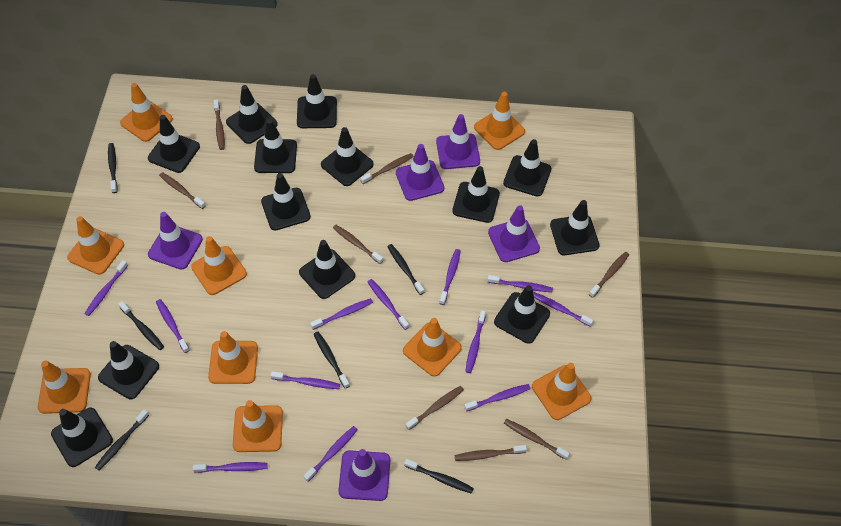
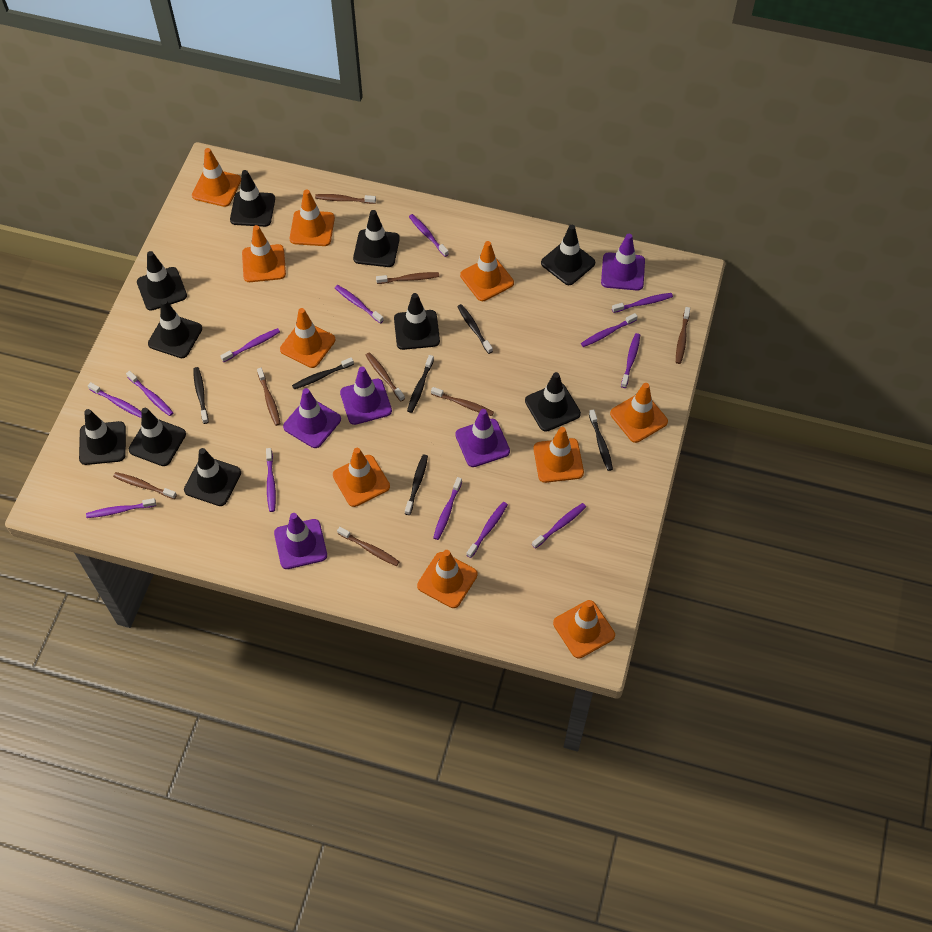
black traffic cone: [51,407,113,467] [98,341,159,399] [148,115,200,173] [226,85,277,144] [254,119,297,173] [261,173,311,230] [297,74,337,128] [299,240,355,299] [321,127,374,186] [452,166,500,223] [494,285,550,344] [503,139,551,197] [550,200,600,255] = 13 -> [79,409,126,465] [129,408,186,466] [137,251,187,311] [148,299,202,358] [184,448,241,506] [230,170,275,227] [353,210,400,267] [394,293,440,350] [525,372,581,432] [541,225,595,285] = 10
orange traffic cone: [38,361,91,414] [67,216,124,275] [120,83,173,142] [191,236,247,295] [208,331,258,384] [233,400,283,452] [403,318,462,377] [474,92,525,150] [532,363,592,420] = 9 -> [192,148,241,207] [242,225,286,282] [280,308,335,368] [290,189,335,246] [333,448,390,507] [417,550,478,608] [460,241,514,301] [534,427,584,483] [553,600,615,659] [610,383,668,443] = 10
purple toothbrush: [84,260,128,316] [156,299,190,353] [193,462,268,473] [270,371,340,389] [303,426,358,482] [310,298,373,330] [367,279,409,330] [439,249,461,305] [464,384,530,412] [465,310,486,373] [487,275,553,292] [533,292,593,326] = 12 -> [86,498,156,518] [88,382,142,418] [126,371,173,416] [220,328,280,362] [266,448,276,512] [335,285,384,324] [409,214,449,257] [433,477,462,540] [467,502,508,558] [532,503,586,549] [581,313,638,347] [612,293,673,313] [621,333,640,388] = 13

